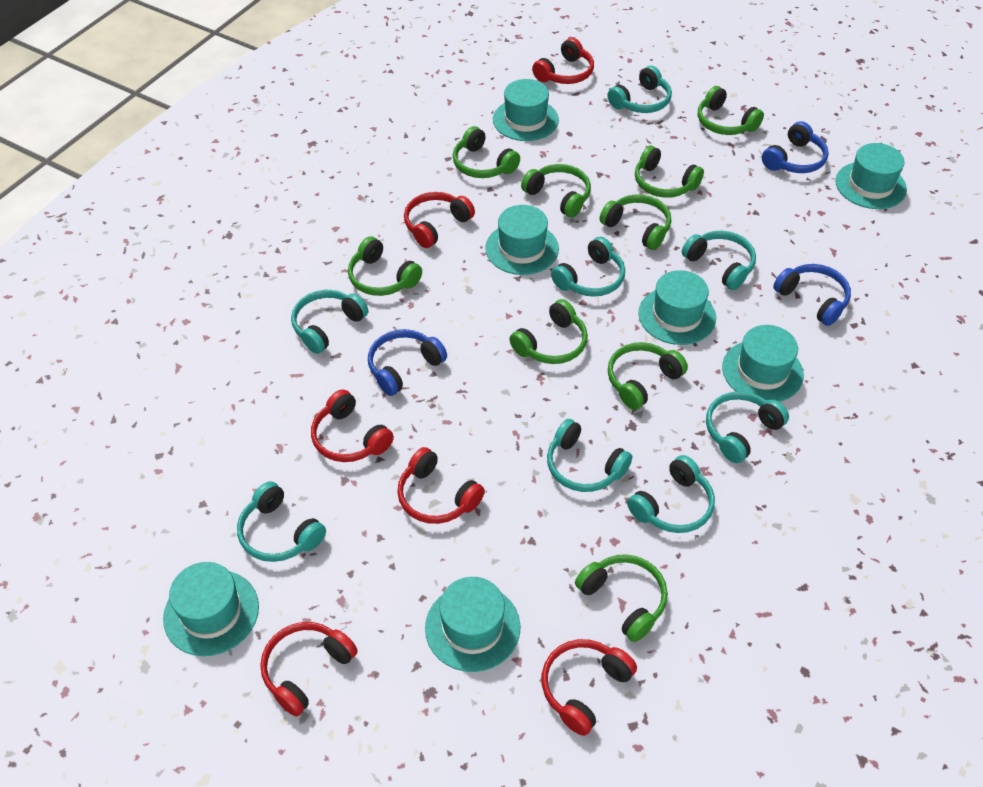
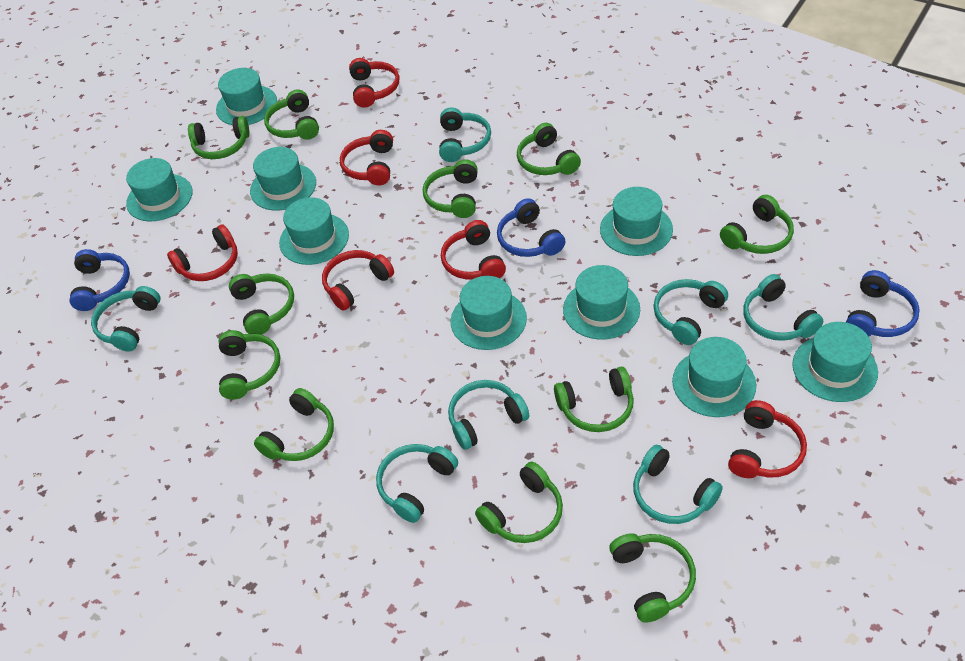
green headphones: [348,236,422,296] [453,126,520,178] [510,299,588,364] [521,164,591,218] [575,554,668,642] [600,195,671,250] [608,342,688,410] [635,146,704,198] [698,86,764,135] = 9 -> [188,116,249,159] [219,330,280,400] [229,273,294,335] [254,388,334,461] [264,89,319,140] [423,159,478,218] [475,462,563,543] [517,123,581,175] [554,367,634,432] [609,533,696,623] [720,195,794,254] = 11
turquoise hat: [163,562,259,656] [425,577,521,672] [485,205,559,275] [493,79,559,141] [638,270,716,345] [722,325,804,402] [835,143,907,209] = 7 -> [126,158,193,221] [216,68,277,125] [250,147,316,210] [279,197,349,265] [451,276,527,350] [563,265,640,340] [600,187,673,256] [672,337,756,417] [792,322,878,402] = 9
turquoise headphones: [237,481,326,562] [291,290,368,354] [547,419,632,492] [551,237,625,297] [607,66,672,113] [627,455,715,533] [682,231,756,290] [706,391,789,463] = 8 -> [91,286,160,352] [376,444,458,523] [439,107,491,162] [448,380,529,450] [633,445,723,524] [654,279,728,345] [743,274,823,341] = 7

